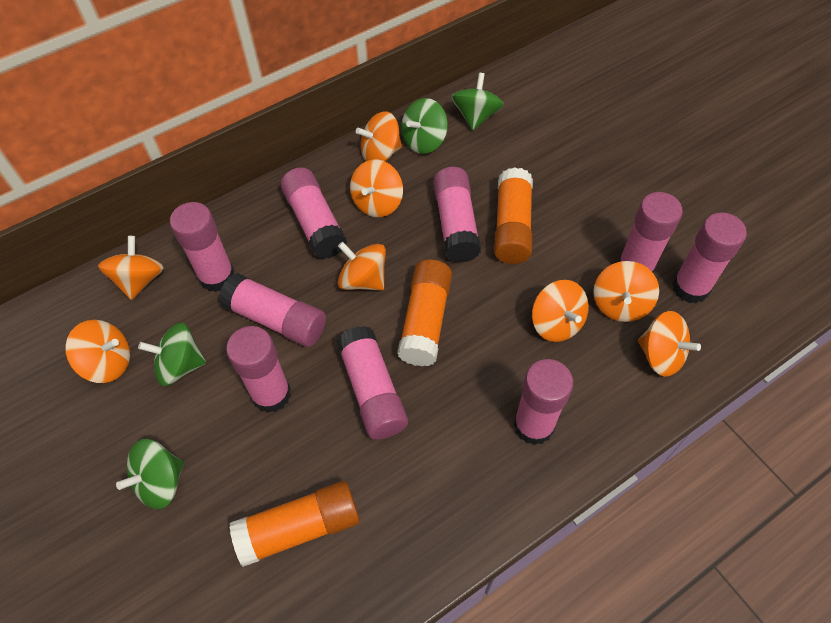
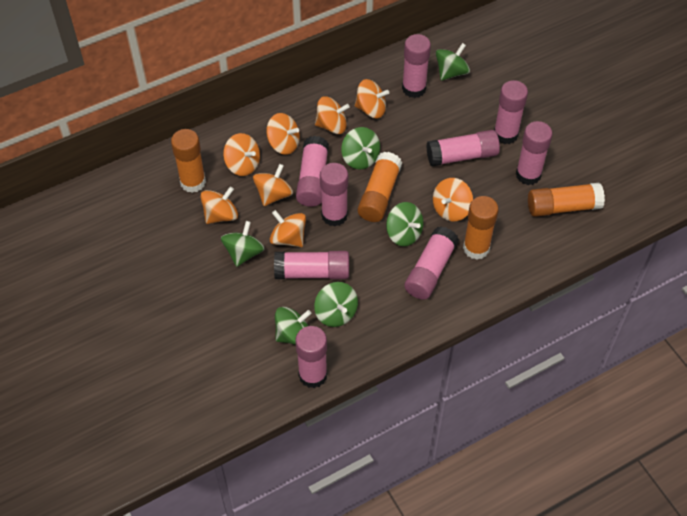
green spinning top: [116,439,184,509] [138,322,206,386] [401,98,448,154] [451,73,504,131] = 4 -> [221,221,265,267] [275,307,311,345] [314,282,358,327] [341,127,380,170] [386,202,423,246] [436,43,470,81] = 6
orange glue stick: [229,481,360,567] [397,259,452,366] [494,167,533,264] = 3 -> [171,129,206,193] [358,152,402,222] [463,196,499,260] [528,183,605,217] = 4

